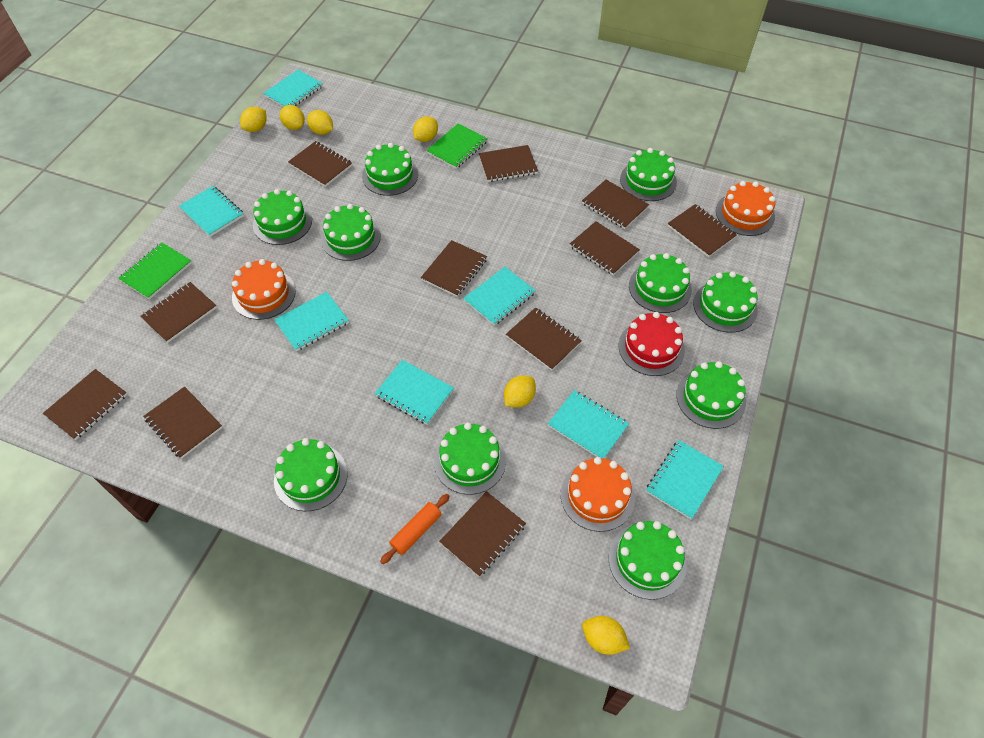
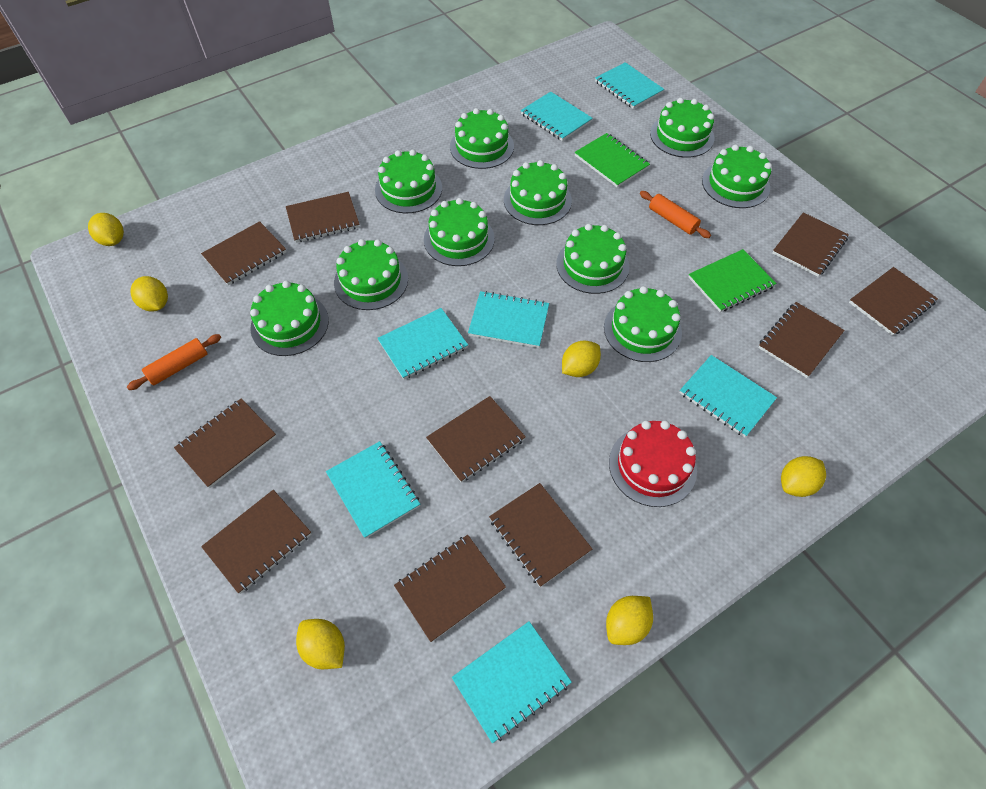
brown notebook: [43,369,127,440] [140,282,217,343] [143,386,222,459] [288,141,352,187] [421,240,487,297] [439,491,526,577] [479,145,538,182] [506,307,582,371] [570,221,640,275] [582,180,649,229] [667,204,737,257] = 11 -> [174,398,276,488] [201,221,286,285] [201,490,311,594] [286,192,360,243] [394,535,506,642] [426,396,526,483] [489,483,592,587] [758,302,845,378] [773,212,849,277] [849,267,938,336] = 10
orange cake: [232,259,296,320] [561,457,635,532] [716,181,776,236] = 3 -> none = 0
orange rolling pin: [380,494,450,564] = 1 -> [127,334,221,390] [640,191,711,238] = 2

